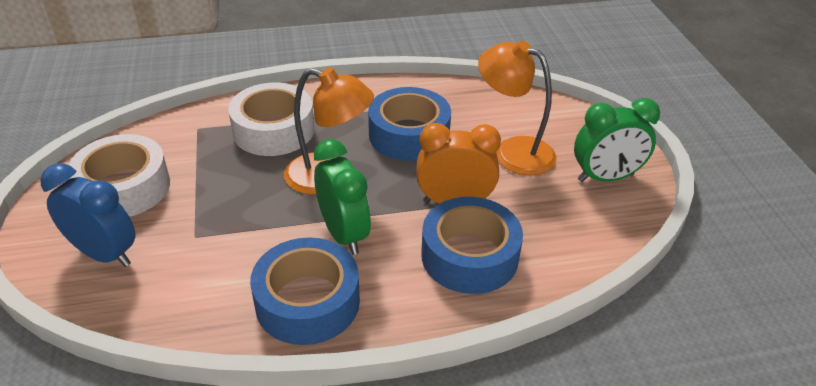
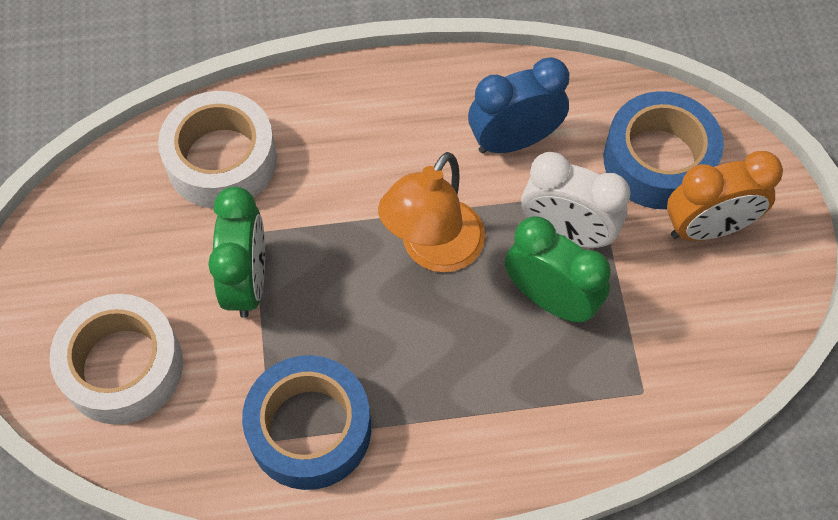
blue tape: [250,237,360,345] [368,87,451,161] [421,197,523,294] = 3 -> [242,355,371,490] [604,91,724,209] = 2
orange lamp: [284,68,374,195] [478,41,556,176] = 2 -> [378,152,485,272] = 1
white clock: none = 0 -> [521,152,630,248] = 1

